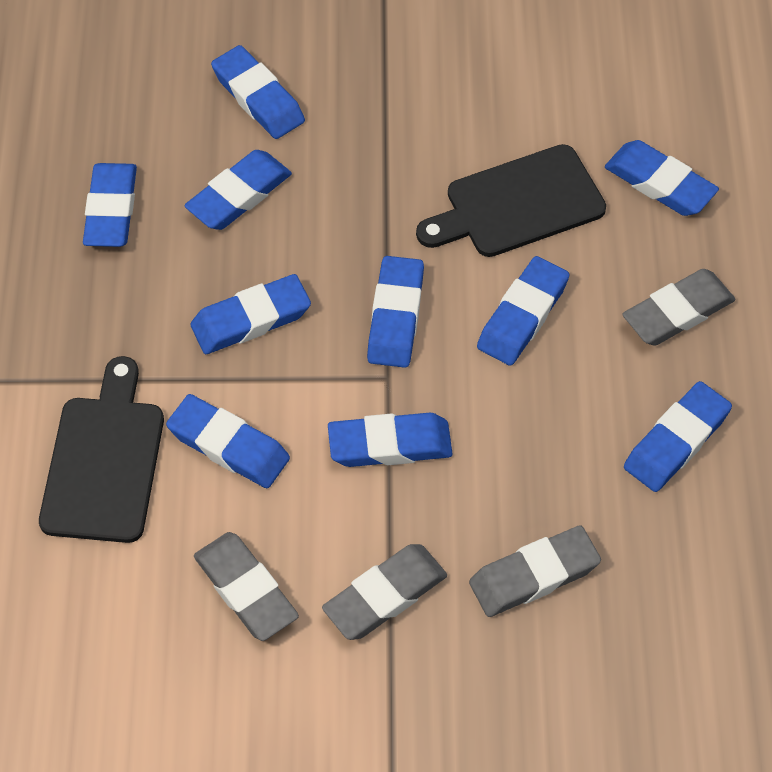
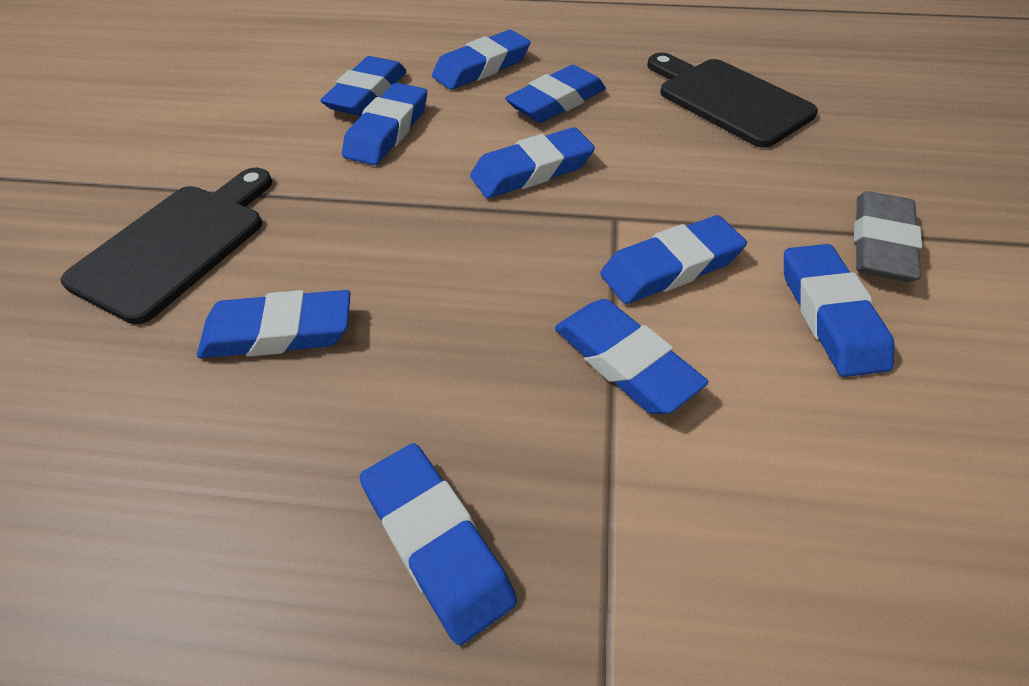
grey eraser: [194,532,299,641] [322,544,447,640] [469,525,601,617] [622,269,736,346] = 4 -> [854,191,922,282] = 1

